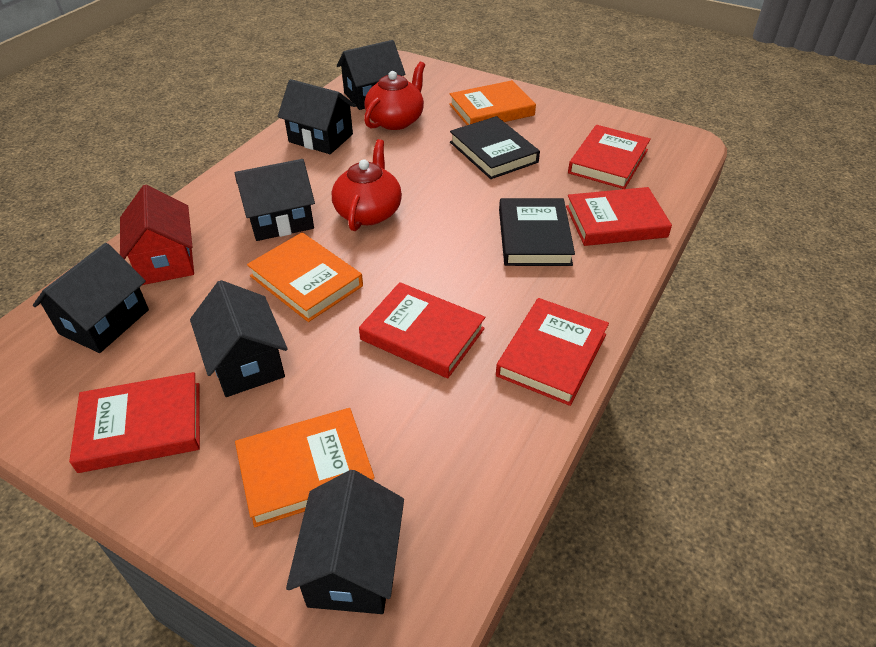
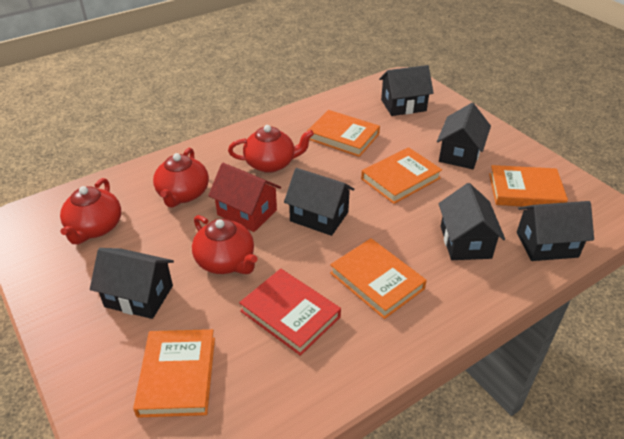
black book: [450,116,540,179] [499,198,575,266] = 2 -> none = 0
orange book: [235,408,375,527] [247,232,363,322] [449,80,536,125] = 3 -> [133,329,215,418] [307,110,380,157] [330,238,427,319] [361,147,442,204] [489,165,568,207] = 5
red book: [69,372,200,473] [359,282,485,378] [496,298,609,406] [566,187,672,246] [568,125,651,189] = 5 -> [239,269,341,356] = 1
red teapot: [332,139,402,231] [364,61,425,130] = 2 -> [60,178,121,244] [153,148,209,207] [192,215,258,274] [228,125,314,173] = 4

